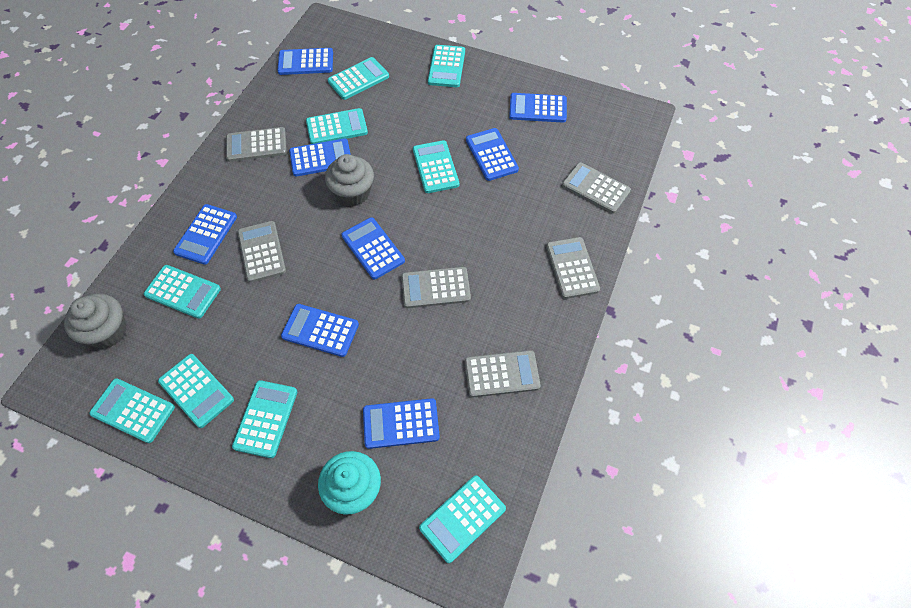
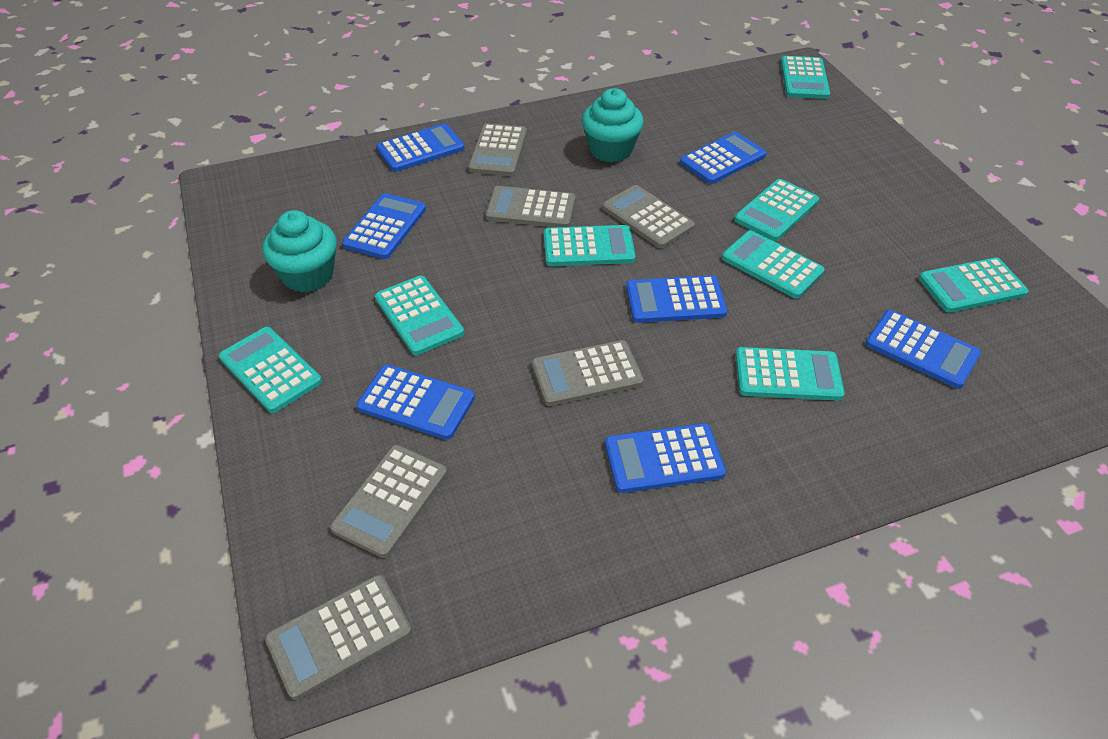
blue calculator: [173,204,237,265] [277,48,333,75] [281,304,359,357] [289,138,351,176] [341,217,405,279] [363,398,440,449] [466,128,519,181] [509,93,567,123] = 8 -> [342,193,426,259] [356,364,475,440] [376,123,465,172] [605,423,726,493] [626,275,727,323] [680,132,767,184] [865,310,981,388] = 7
grey cupcake: [64,294,127,349] [325,154,374,206] = 2 -> none = 0
turquoise calculator: [89,378,175,443] [144,265,221,319] [158,354,234,428] [232,380,297,458] [306,108,368,144] [328,57,389,100] [413,140,459,193] [419,475,506,563] [428,45,465,87] = 9 -> [219,327,322,413] [375,276,464,355] [544,225,635,266] [722,230,825,299] [734,179,819,241] [735,347,845,401] [781,56,830,99] [919,257,1028,312] = 8
turquoise cupcake: [318,451,381,515] = 1 -> [262,210,337,292] [582,88,644,162] = 2

